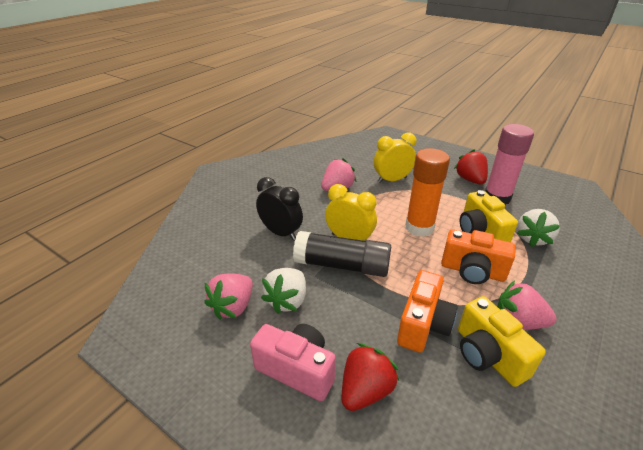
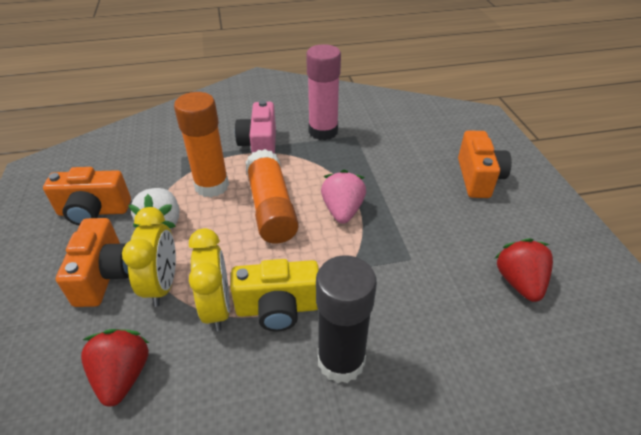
black clock: [256,177,303,240] = 1 -> none = 0
orange camera: [397,270,458,353] [441,229,516,284] = 2 -> [43,167,131,226] [56,218,129,307] [458,130,512,198] = 3
orange glue stick: [405,148,450,237] = 1 -> [174,92,229,197] [246,149,299,244] = 2
pink strawberry: [204,273,253,320] [321,158,357,191] [497,280,557,330] = 3 -> [321,169,366,224] = 1
white strawberry: [261,268,306,314] [517,209,560,247] = 2 -> [128,188,179,229] = 1
yellow camera: [458,296,546,387] [460,190,518,242] = 2 -> [230,259,319,331] = 1

